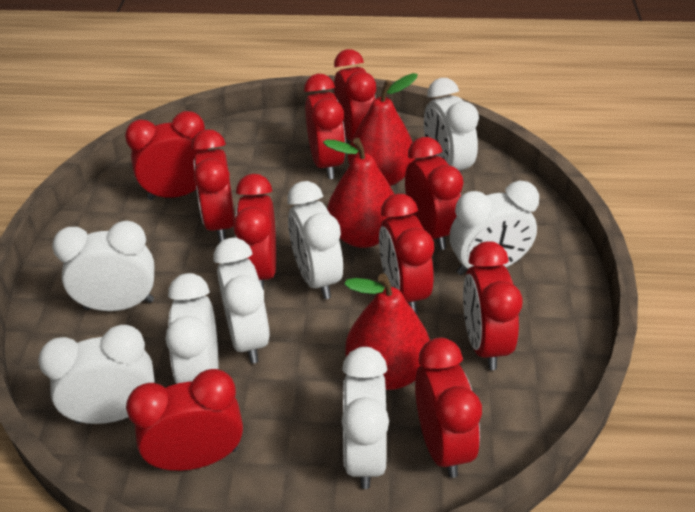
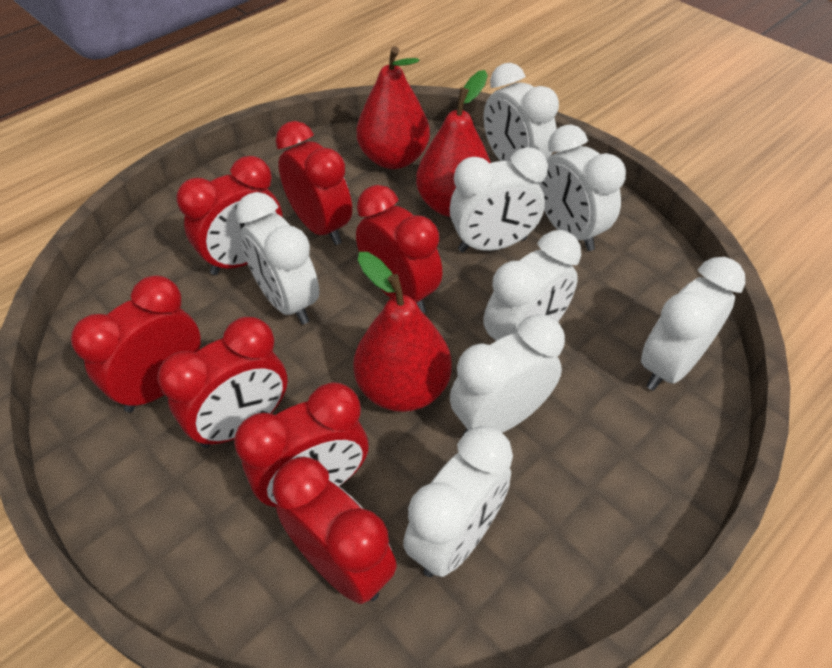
red clock: [125,111,208,200] [126,369,243,471] [191,129,235,242] [233,174,276,290] [304,74,346,179] [334,49,376,141] [379,194,434,314] [405,137,464,250] [415,338,482,478] [463,241,523,370] = 10 -> [71,276,201,412] [158,317,288,448] [176,156,282,275] [234,382,368,507] [272,457,397,604] [275,121,352,245] [356,185,442,313] = 7

